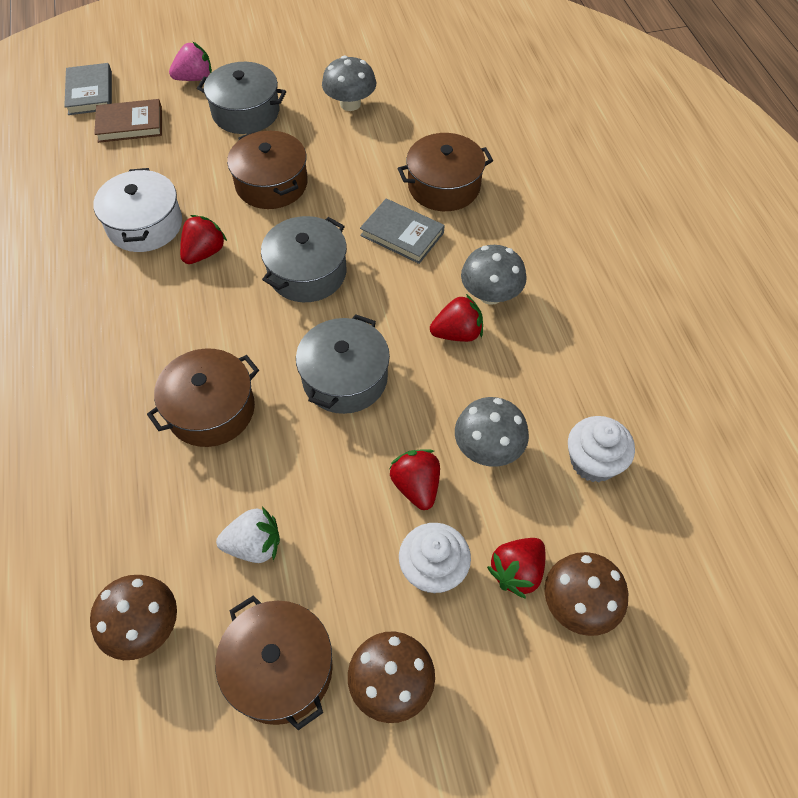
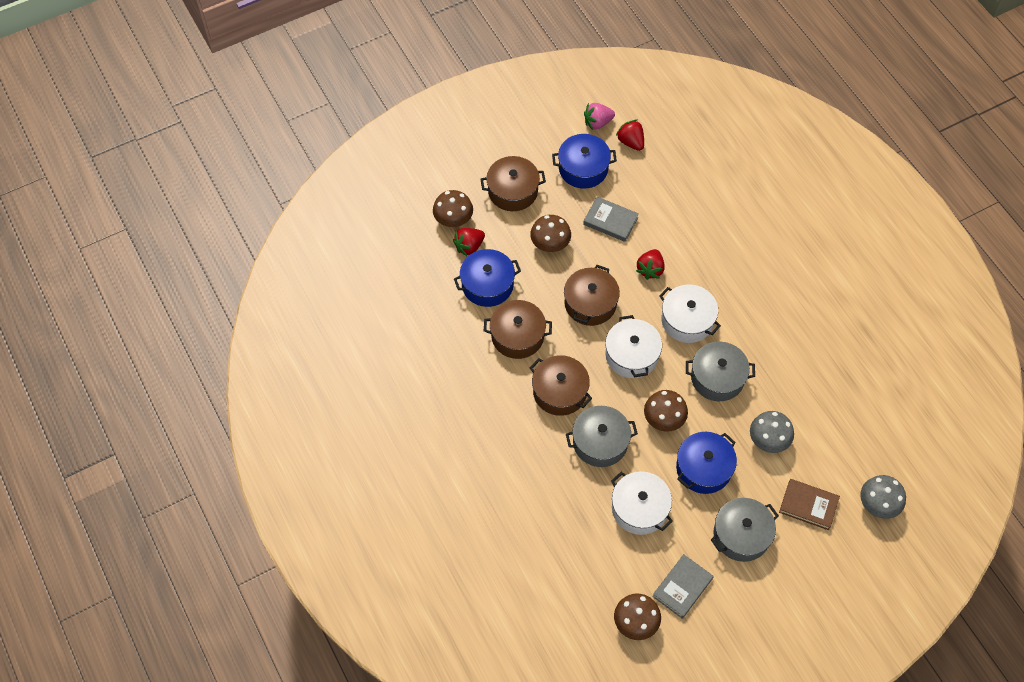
blue pot: none = 0 -> [454,249,521,307] [552,134,617,189] [676,432,737,494] = 3
brown mushroom: [90,575,177,660] [348,631,435,723] [544,552,628,636] = 3 -> [433,190,473,227] [530,215,571,252] [614,594,661,640] [644,390,688,432] = 4
grey mushroom: [322,56,376,111] [455,397,529,467] [461,245,526,305] = 3 -> [750,411,794,453] [860,475,906,519] = 2
red strawberry: [180,215,227,264] [389,449,440,510] [430,294,483,342] [487,538,545,599] = 4 -> [453,228,485,257] [616,119,644,151] [636,249,665,280] = 3
white cupcake: [399,523,471,594] [568,416,635,482] = 2 -> none = 0
white pot: [93,168,182,252] = 1 -> [605,315,662,378] [611,471,673,535] [659,284,721,343] = 3
white strawberry: [216,507,280,563] = 1 -> none = 0

